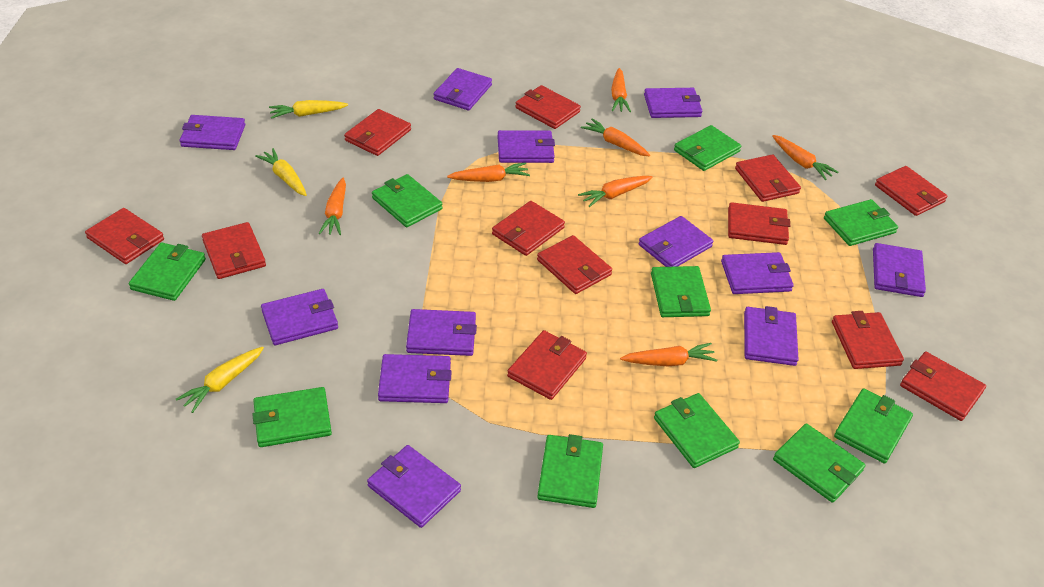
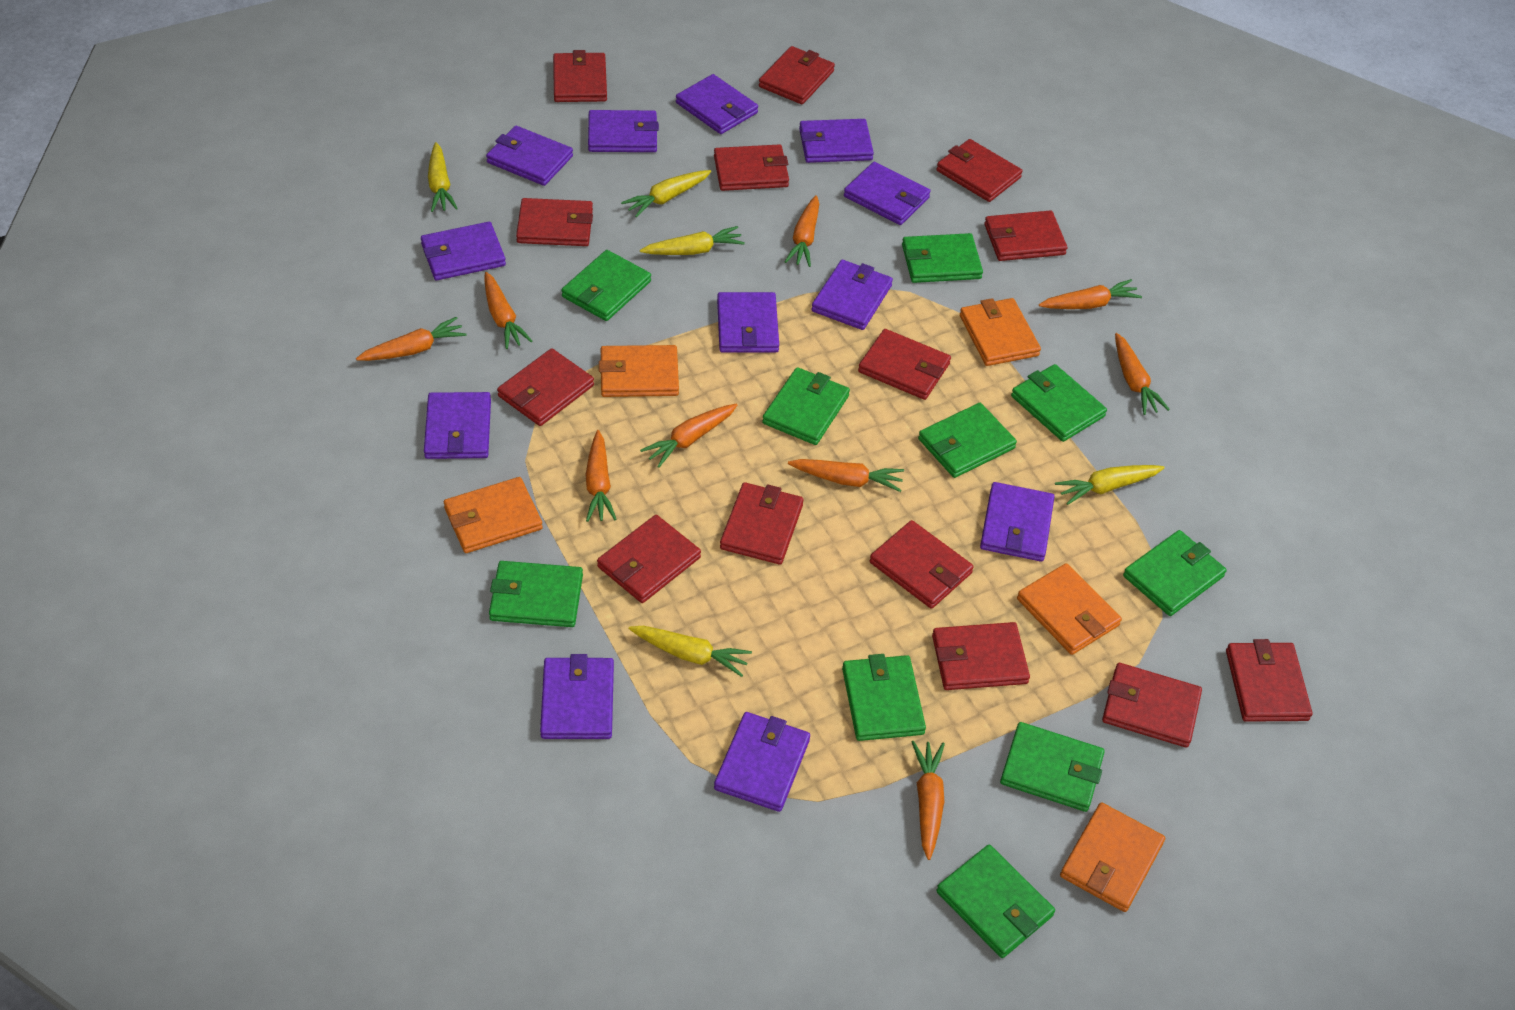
orange carrot: [318,178,346,235] [447,162,530,182] [578,176,653,207] [581,119,650,156] [611,68,631,112] [620,343,718,366] [773,135,838,180] = 7 -> [356,317,467,361] [484,272,533,349] [585,430,617,522] [640,404,737,468] [785,195,819,267] [788,459,904,492] [912,741,945,860] [1039,279,1142,309] [1115,333,1170,415] = 9
orange wallet: none = 0 -> [444,477,543,553] [599,345,679,397] [960,298,1041,366] [1017,563,1122,655] [1060,802,1165,912] = 5
red wallet: [85,208,164,264] [202,222,266,279] [344,109,411,156] [492,201,565,256] [507,330,587,400] [515,85,581,129] [537,235,612,294] [728,202,790,245] [735,154,801,202] [832,311,904,369] [875,166,947,216] [900,352,986,421] = 12 -> [497,348,594,426] [516,198,593,246] [553,50,607,102] [597,515,701,603] [714,144,789,191] [720,482,804,565] [759,46,835,104] [858,329,951,400] [870,520,974,609] [932,622,1030,690] [936,139,1023,202] [984,210,1067,261] [1102,663,1202,748] [1226,639,1313,722] = 14
yellow carrot: [176,347,264,413] [255,148,307,196] [269,100,348,119] = 3 -> [428,142,458,212] [621,170,711,218] [629,626,752,677] [640,226,745,255] [1055,465,1165,505] = 5

